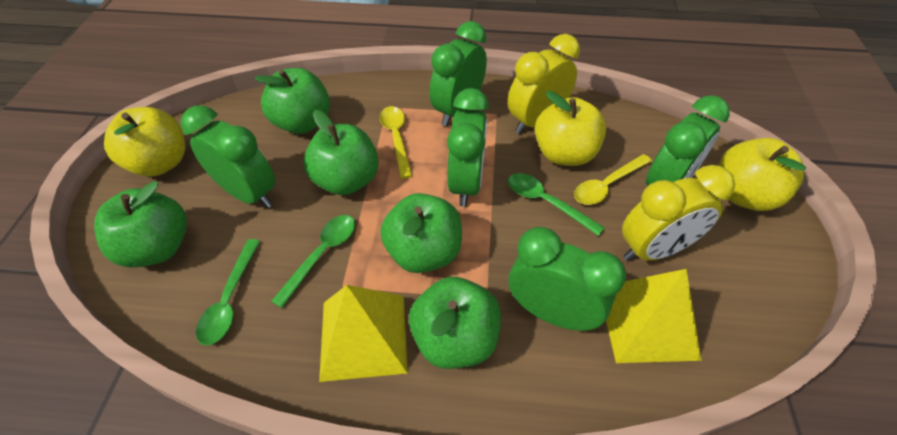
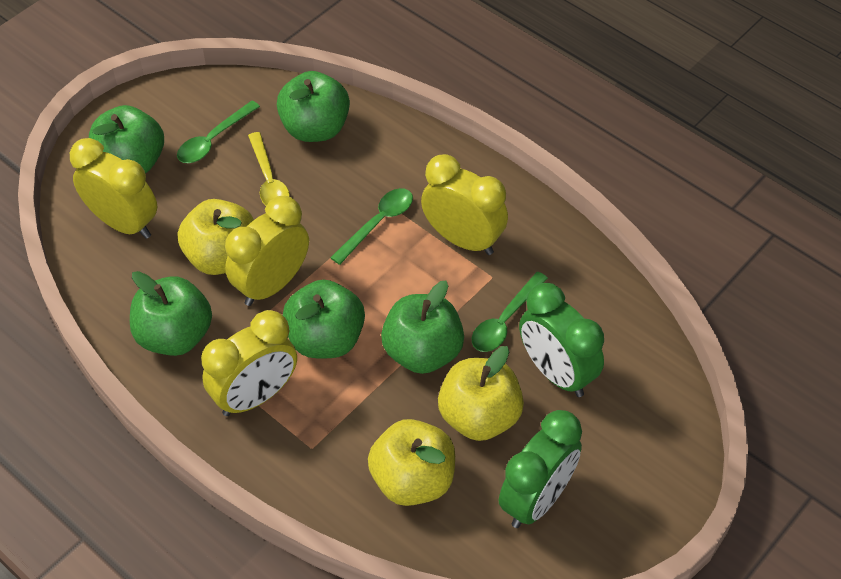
green clock: [181,106,275,208] [429,21,487,126] [447,88,489,207] [509,227,626,331] [646,95,730,186] = 5 -> [499,410,582,528] [519,283,604,397] = 2
yellow clock: [508,34,580,134] [622,165,735,261] = 2 -> [70,138,157,239] [201,310,297,416] [225,196,309,306] [421,154,508,255] = 4
yellow pyramid: [319,285,408,382] [606,269,702,363] = 2 -> none = 0
yellow spoon: [380,106,412,179] [574,154,652,205] = 2 -> [248,132,290,206] = 1

